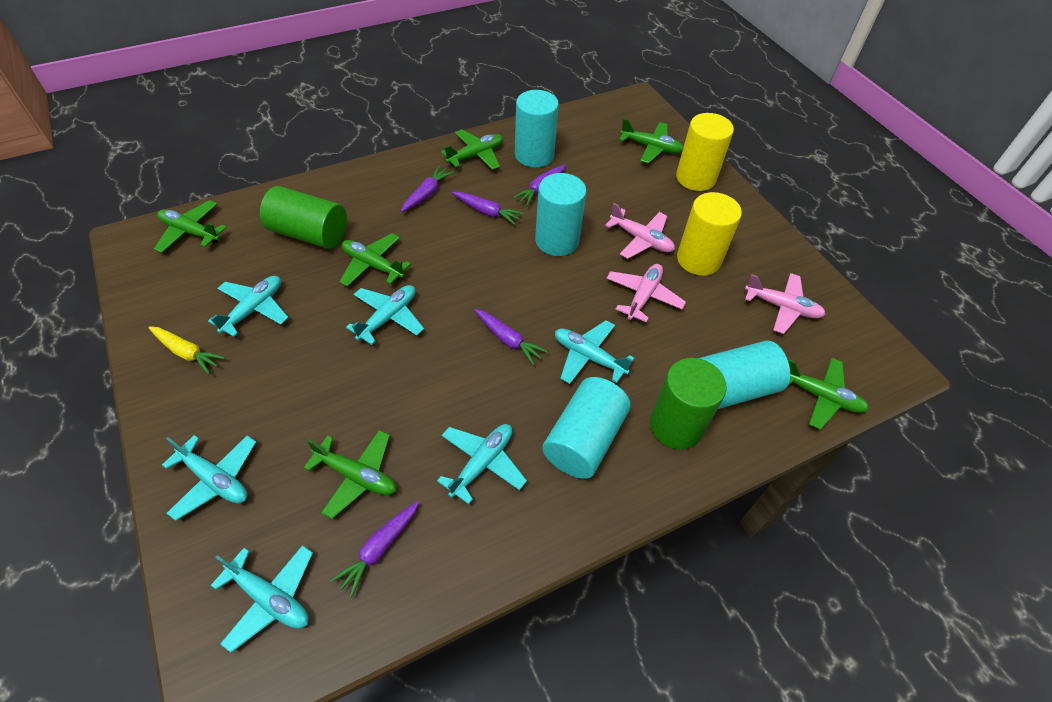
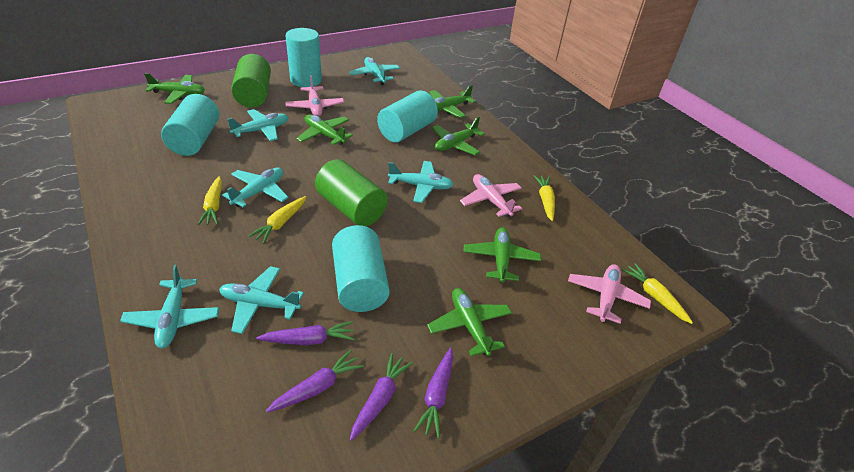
purple carrot: [331,501,419,598] [401,166,454,212] [452,192,523,225] [474,309,548,365] [513,164,566,206] = 5 -> [256,321,354,345] [266,350,364,412] [350,353,413,441] [413,348,453,438] = 4
yellow carrot: [148,326,225,374] = 1 -> [197,176,222,225] [248,196,306,244] [534,175,555,221] [622,263,693,324] = 4
yellow cylinder: [676,113,734,191] [677,192,742,276] = 2 -> none = 0

